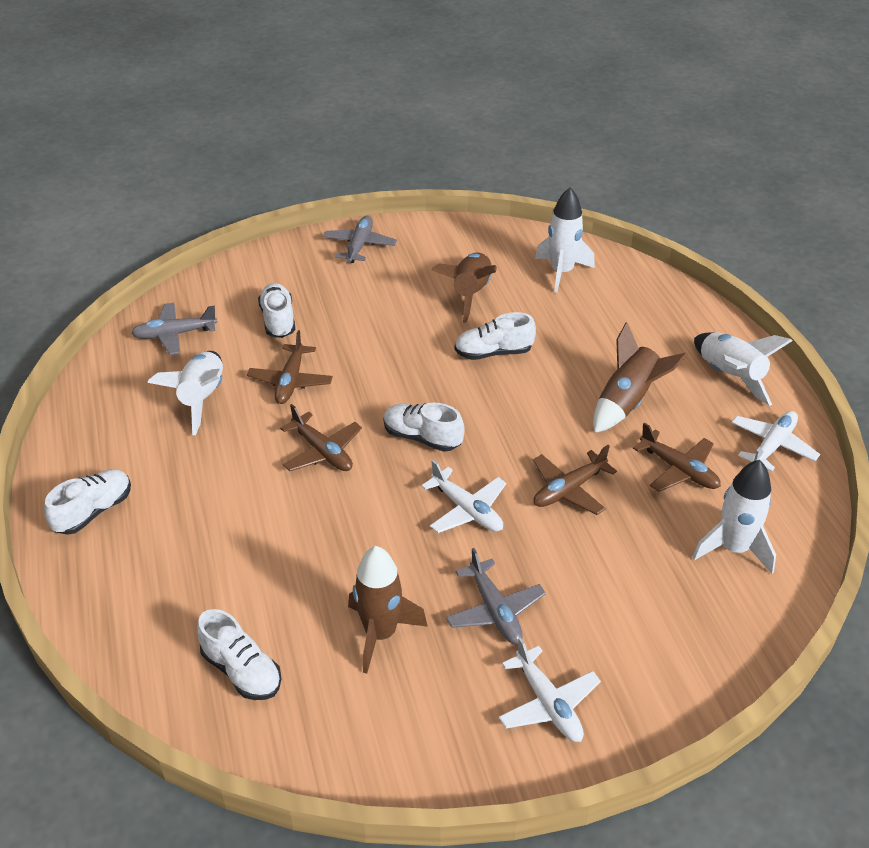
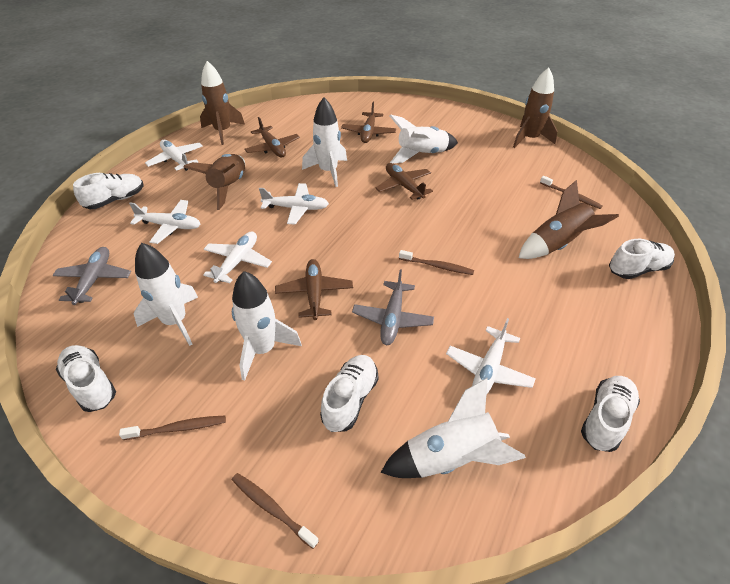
brown rocket: [348,546,428,674] [431,252,497,323] [593,322,687,433] = 3 -> [183,154,245,210] [200,61,245,145] [513,68,557,148] [519,180,619,259] = 4
brown toothbrush: none = 0 -> [119,416,226,440] [232,473,319,549] [399,250,474,275] [540,176,603,209] = 4
grey plane: [131,303,217,355] [323,216,397,263] [446,548,546,644] = 3 -> [53,247,131,305] [352,269,434,345] = 2
white plane: [421,460,506,533] [499,637,601,742] [732,411,820,472] = 3 -> [129,200,200,244] [145,140,203,171] [203,231,272,283] [259,183,329,224] [446,318,536,395] = 5
white rocket: [147,351,223,435] [535,187,595,293] [692,460,776,574] [694,332,792,406] = 4 -> [134,243,198,346] [232,271,302,381] [302,98,347,187] [380,378,526,478] [390,114,458,163] = 5

